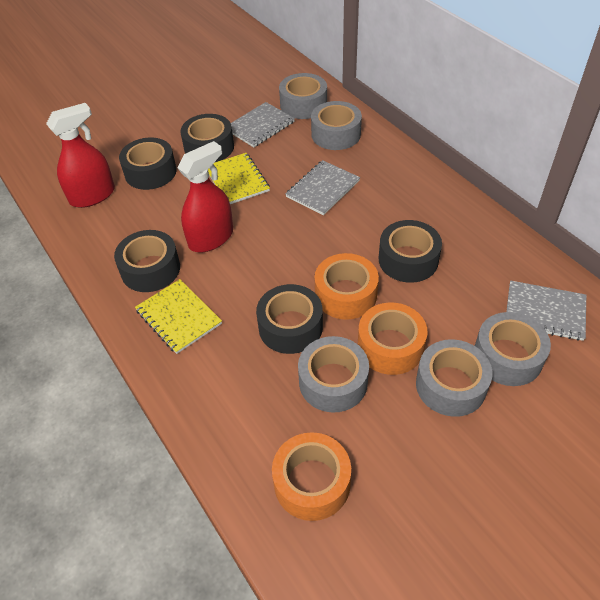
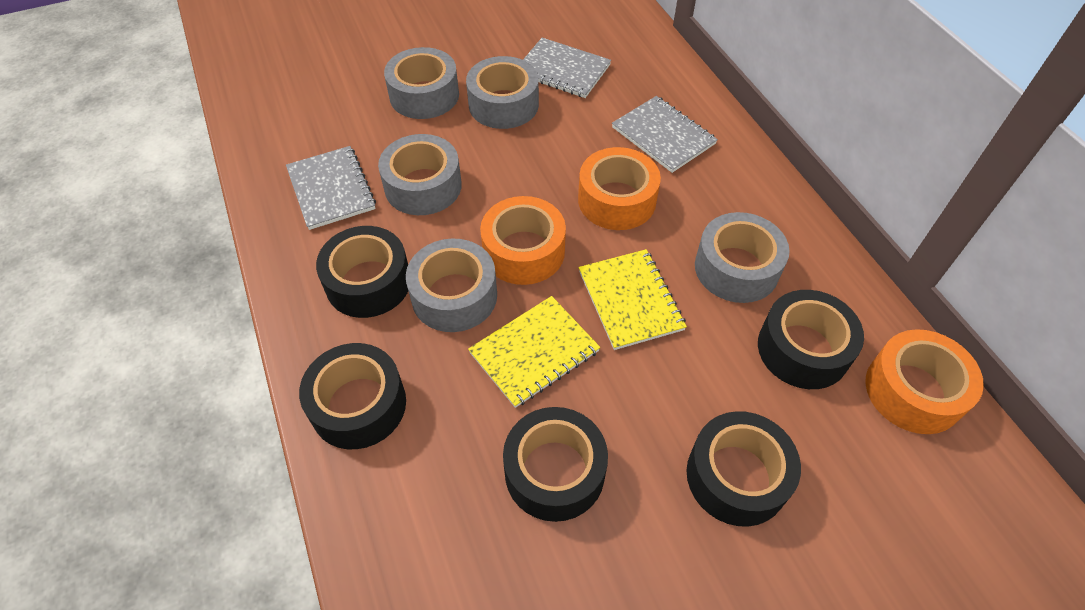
red spray bottle: [46,103,115,208] [177,141,233,252] = 2 -> none = 0

